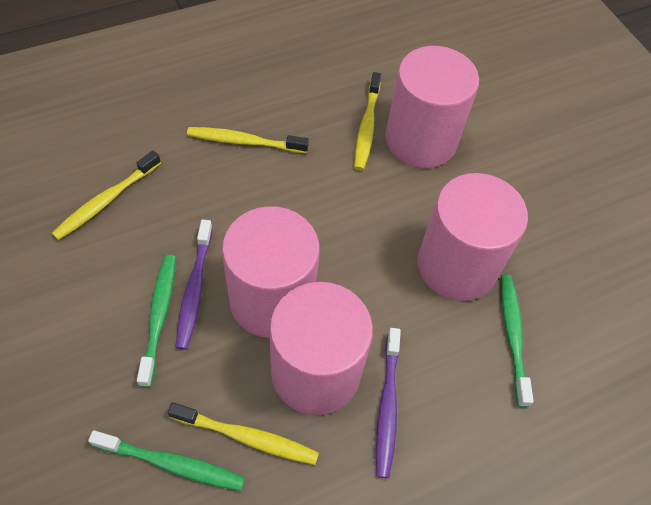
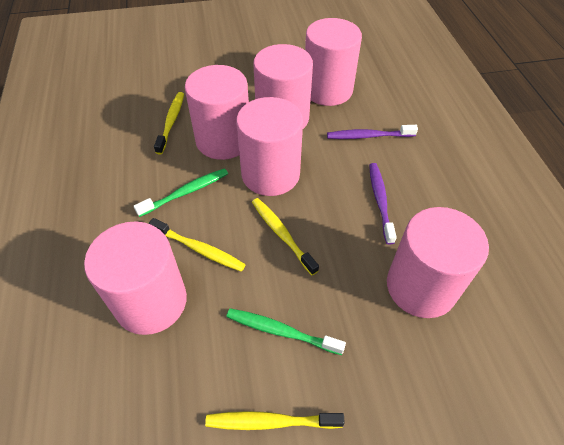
green toothbrush: [88,430,245,491] [137,255,176,387] [501,275,534,407] = 3 -> [134,168,228,217] [226,308,346,355] = 2
pink cylinder: [222,206,320,338] [269,282,373,415] [385,46,479,168] [418,173,528,301] = 4 -> [84,222,187,335] [185,65,249,160] [236,97,303,196] [253,44,313,129] [305,18,362,106] [387,207,489,318] = 6

